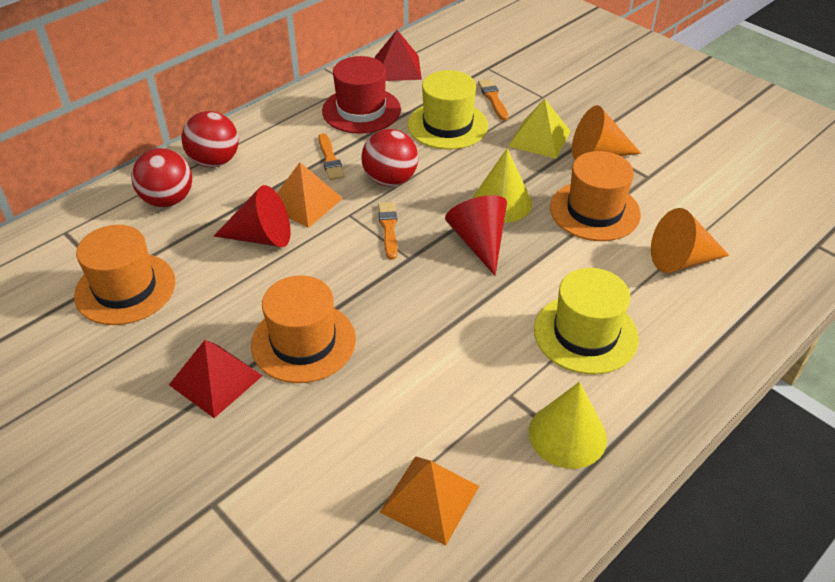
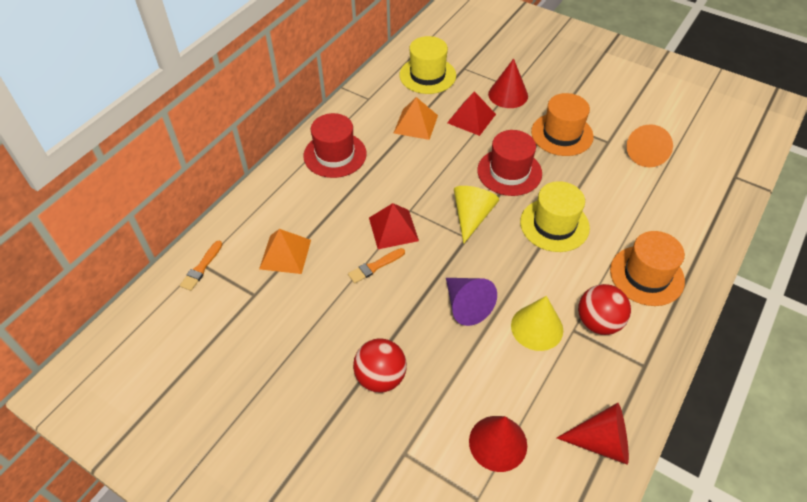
orange brush: [319,133,345,180] [378,202,397,260] [478,79,509,121] = 3 -> [180,241,222,291] [348,248,405,283] = 2
orange cone: [572,105,641,160] [651,208,729,273] = 2 -> [627,124,673,167] = 1
orange hat: [74,225,176,325] [251,275,356,383] [550,151,641,241] = 3 -> [531,93,594,156] [610,231,685,306] = 2
purple cone: none = 0 -> [446,278,497,326] = 1
red ball: [131,148,192,207] [182,111,239,168] [361,129,418,187] = 3 -> [353,339,407,393] [578,284,631,335] = 2
red cone: [214,185,291,247] [445,195,507,275] = 2 -> [469,416,527,472] [488,58,528,108] [557,403,629,464] = 3
red hat: [322,56,401,134] = 1 -> [303,113,367,178] [477,130,542,196] = 2
yellow pyramid: [508,99,571,159] = 1 -> none = 0

